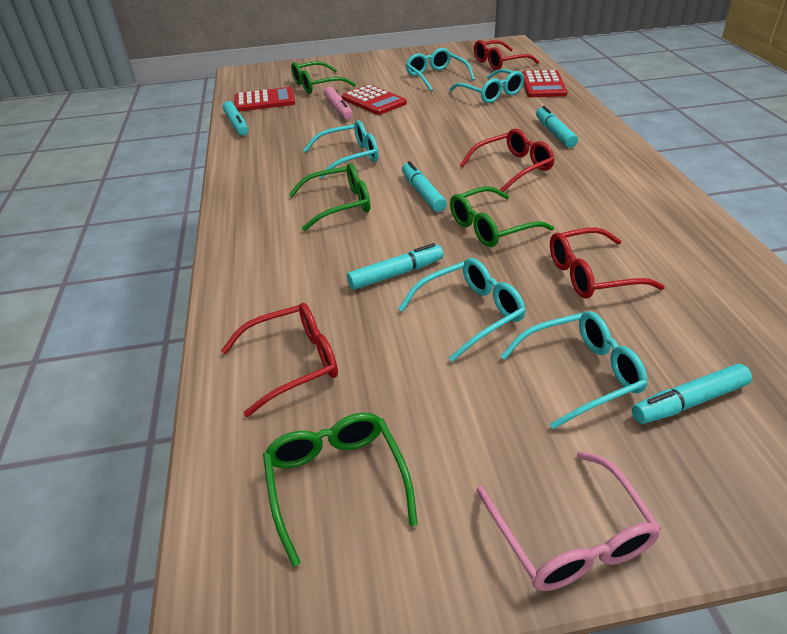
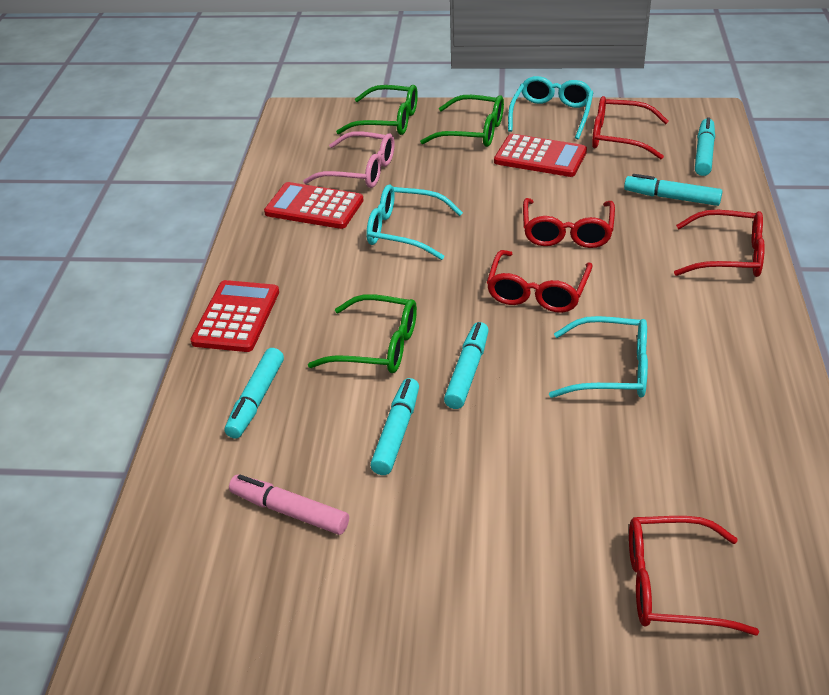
green glasses: [263,413,418,567] [288,163,370,231] [291,61,356,94] [450,186,554,247] = 4 -> [308,294,417,373] [336,85,418,135] [420,95,504,147] = 3
red glasses: [221,303,338,417] [460,129,555,192] [474,40,539,70] [550,227,665,299] = 4 -> [487,250,593,313] [523,198,615,248] [592,96,669,159] [629,516,759,635] [674,210,765,277] = 5
turquoise glasses: [303,120,379,178] [398,258,526,362] [406,48,475,91] [449,69,524,103] [501,311,647,429] = 5 -> [366,184,463,260] [508,76,594,139] [549,316,648,398] = 3

